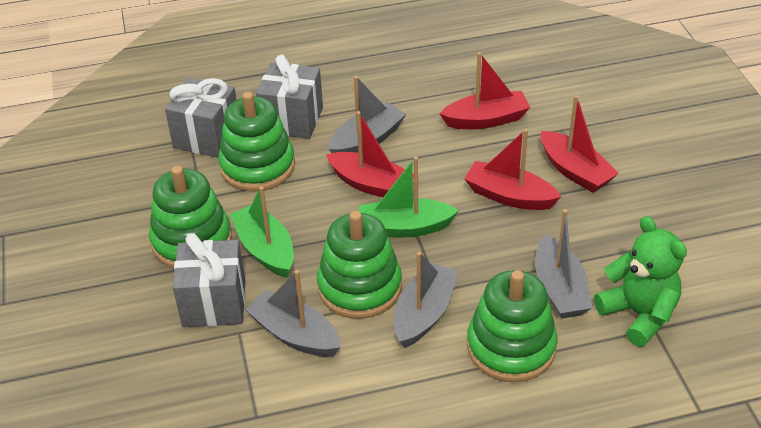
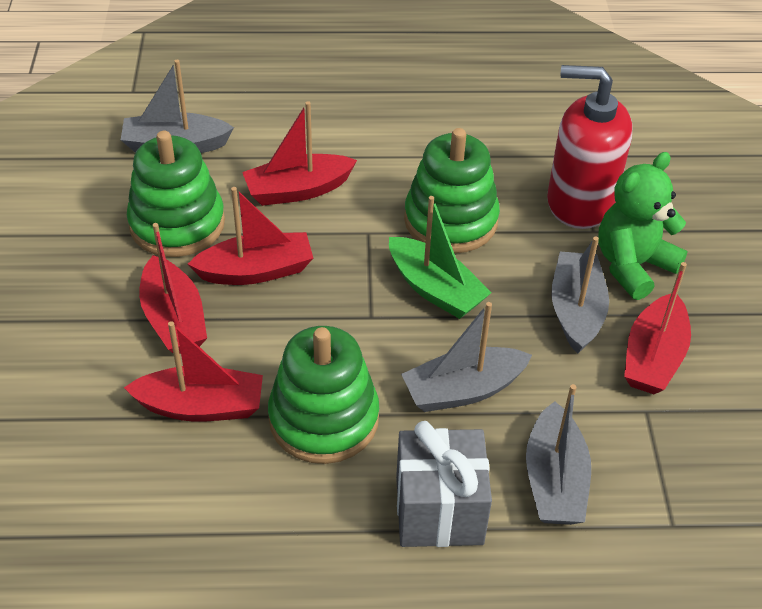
green boat: [230,186,294,278] [359,156,459,238] = 2 -> [389,196,491,319] = 1
green stacking toy: [149,166,232,268] [218,92,295,191] [317,211,402,319] [467,270,557,382] = 4 -> [127,131,225,257] [268,326,379,464] [404,128,500,253] = 3
grey gift: [165,78,237,158] [173,233,245,327] [256,55,323,139] = 3 -> [396,421,492,547] = 1
red boat: [326,111,414,197] [440,52,531,129] [464,129,561,210] [541,95,619,193] = 4 -> [124,321,263,422] [139,223,207,354] [188,187,313,285] [242,101,357,206] [624,262,691,394] = 5
red soap dispenser: none = 0 -> [547,65,633,229] = 1

